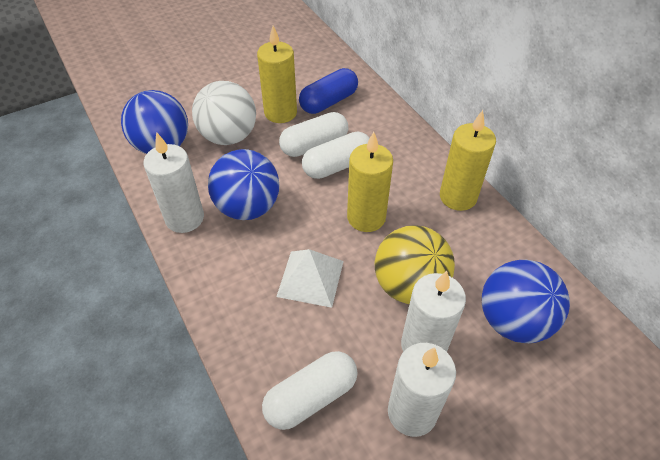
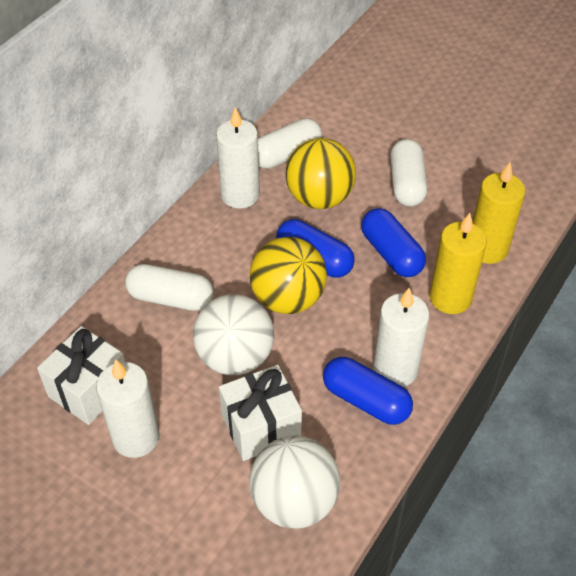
blue ball: [121,90,188,154] [208,149,280,220] [482,260,570,343] = 3 -> none = 0
blue capsule: [299,68,358,114] = 1 -> [276,219,355,277] [323,357,413,425] [361,208,426,277] = 3
white ball: [192,81,256,145] = 1 -> [193,294,274,375] [249,436,340,529] = 2
white gift: none = 0 -> [37,326,125,425] [219,365,302,461] = 2
white pyramid: [276,249,344,308] = 1 -> none = 0
yellow ball: [375,225,455,304] = 1 -> [250,237,327,314] [285,138,356,209] = 2
yellow candle: [257,25,297,123] [347,132,393,232] [440,110,496,211] = 3 -> [430,213,487,314] [473,162,525,264] = 2

